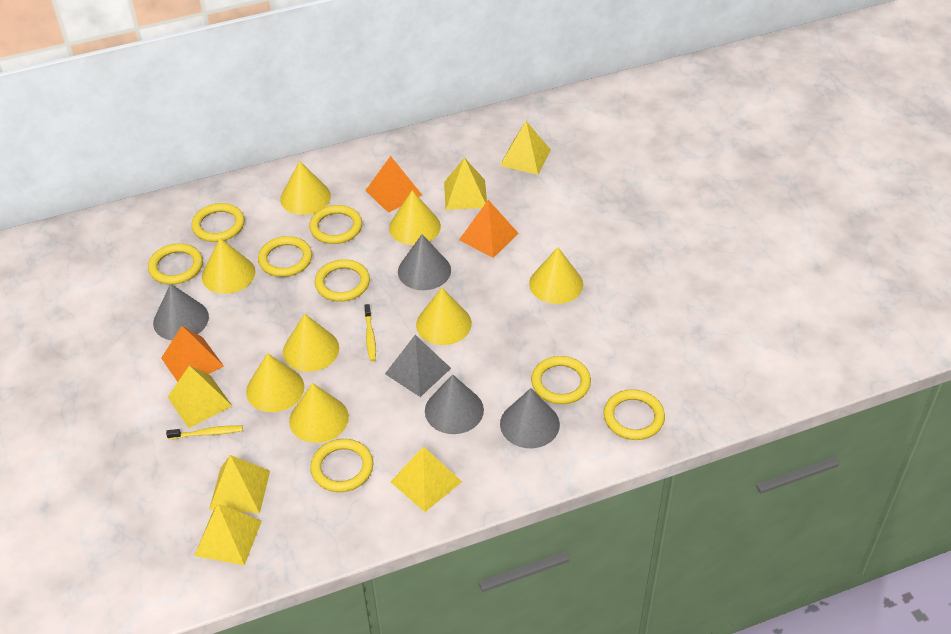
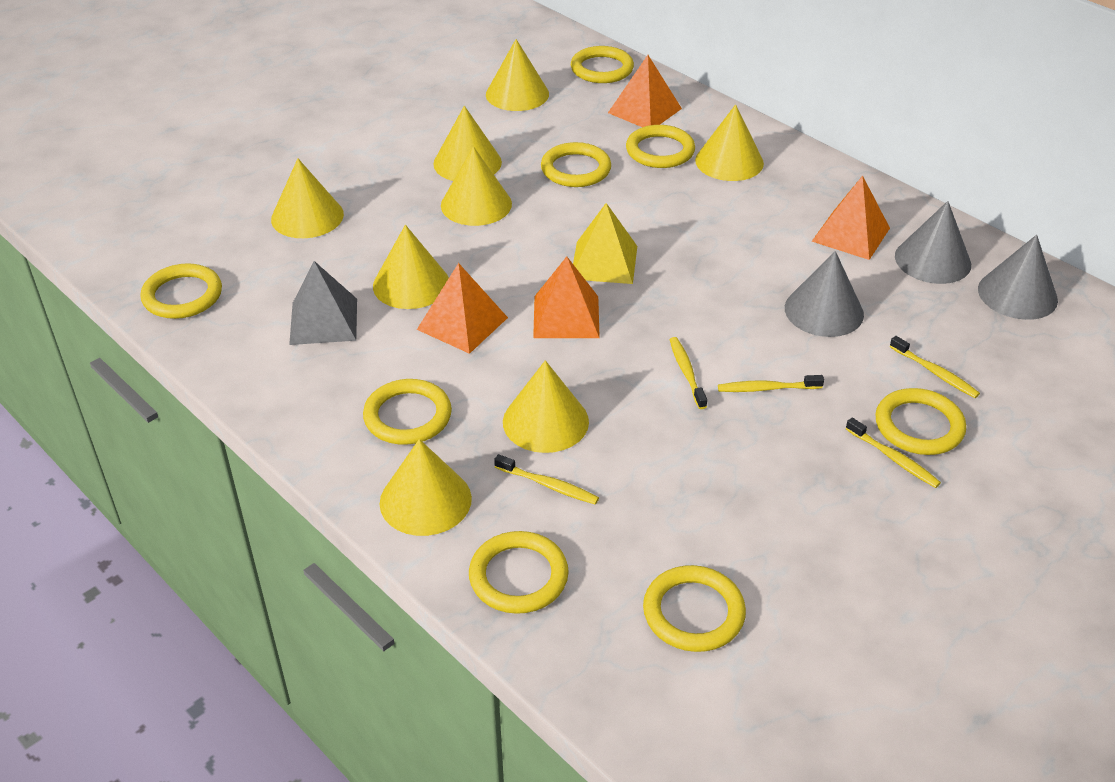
grey cone: [153,283,209,340] [398,234,451,290] [425,374,484,434] [500,388,560,448] = 4 -> [785,251,864,337] [895,201,971,284] [978,235,1058,320] = 3
orange pyramid: [161,326,224,382] [365,156,422,213] [459,200,519,258] = 3 -> [417,263,508,354] [533,257,600,338] [608,55,682,127] [812,176,890,260] = 4
yellow pyramid: [168,365,232,428] [194,504,262,565] [209,455,270,513] [391,446,462,512] [444,158,487,210] [500,121,551,175] = 6 -> [573,203,637,284] = 1
yellow toothbrush: [166,426,243,439] [364,304,376,361] = 2 -> [494,454,599,505] [669,337,707,409] [718,375,824,392] [846,417,941,488] [890,336,980,398] = 5

